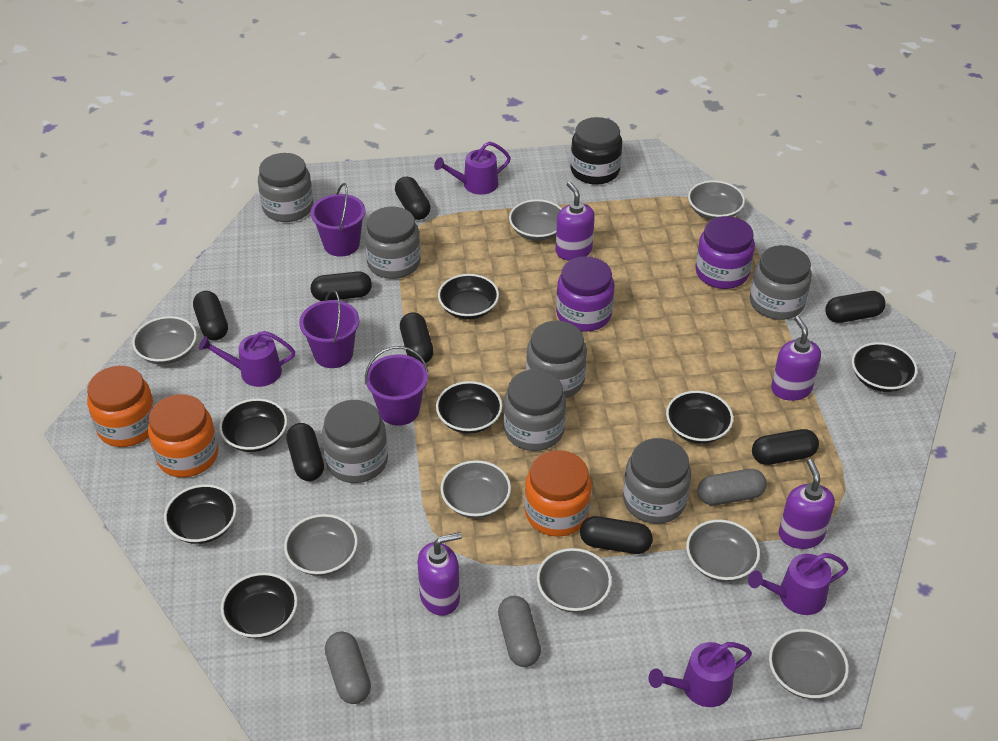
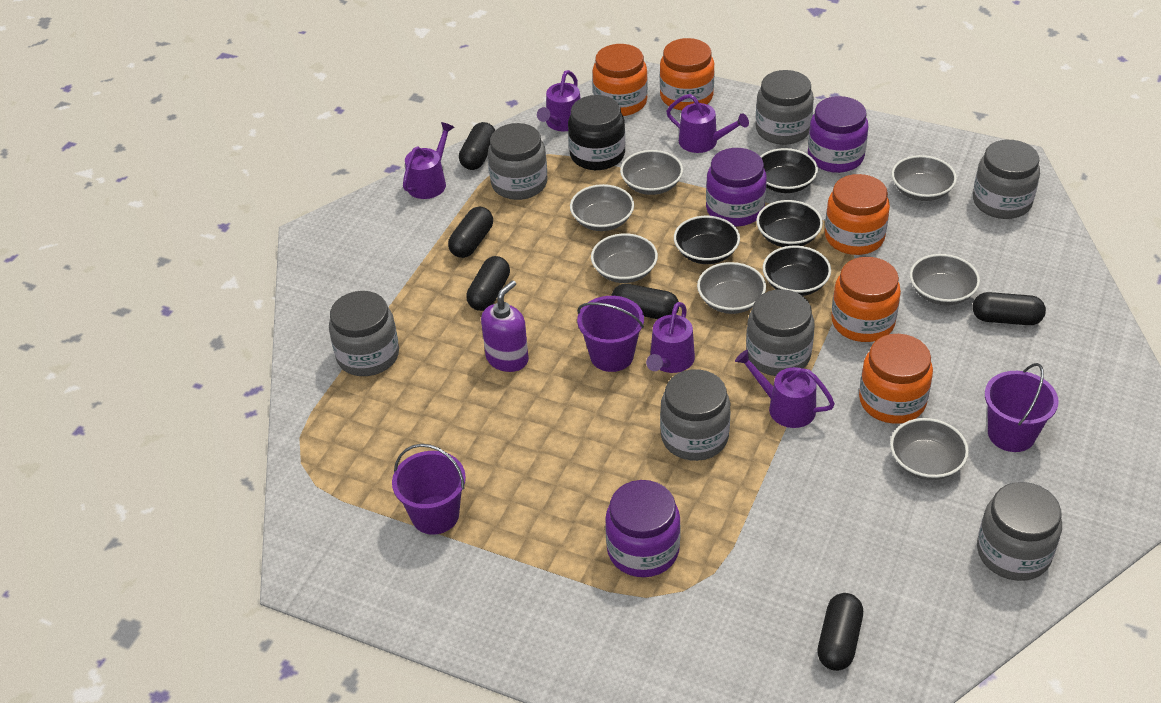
black bowl: [164,484,237,544] [219,398,287,452] [221,572,298,639] [436,381,502,434] [438,274,499,320] [666,391,733,444] [852,342,917,392] = 7 -> [674,216,740,264] [756,200,823,247] [760,148,818,193] [763,246,831,296] = 4
black capsule: [193,291,228,341] [286,423,324,481] [311,271,372,301] [395,176,431,220] [400,312,434,363] [580,516,653,554] [752,429,819,465] [825,291,886,323] = 8 -> [448,207,493,258] [459,122,495,170] [466,256,510,311] [611,284,679,319] [817,593,863,671] [973,292,1046,325] = 6
grey bowl: [132,316,197,365] [284,514,358,576] [440,460,511,518] [509,199,562,241] [537,548,612,612] [686,520,760,582] [688,180,745,220] [769,629,849,699] = 8 -> [570,184,634,231] [591,233,658,283] [620,150,683,195] [697,262,766,314] [890,418,969,480] [892,155,957,201] [910,254,980,305] = 7
grey capsule: [325,631,371,704] [498,596,541,667] [697,469,767,505] = 3 -> none = 0
orange jar: [87,366,155,447] [148,394,218,477] [525,450,592,537] = 3 -> [593,44,648,116] [660,38,714,110] [825,174,890,255] [831,257,901,342] [859,334,933,424] = 5
purple jar: [556,256,614,332] [695,216,755,289] = 2 -> [605,480,681,577] [706,148,767,227] [808,96,868,173] = 3
purple soap dispenser: [417,532,462,616] [556,182,595,261] [771,316,821,401] [779,459,835,549] = 4 -> [481,280,529,372] = 1
purple watering can: [199,331,295,387] [434,142,511,195] [649,642,752,707] [748,553,848,615] = 4 -> [403,122,455,199] [537,70,581,131] [646,302,695,373] [666,94,749,153] [735,350,835,428] = 5

